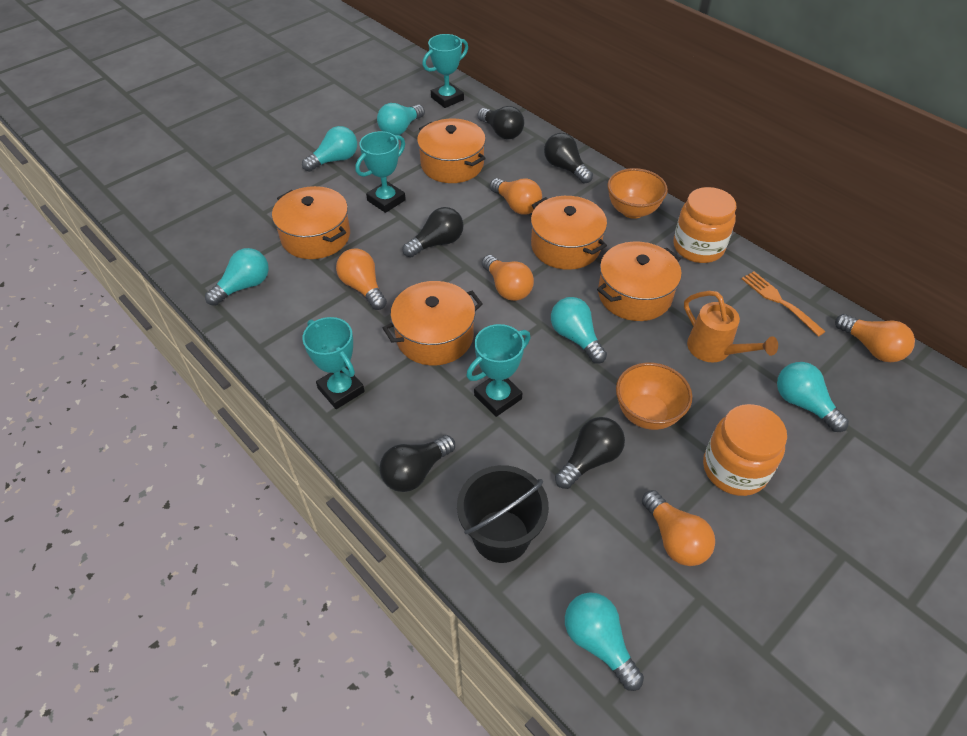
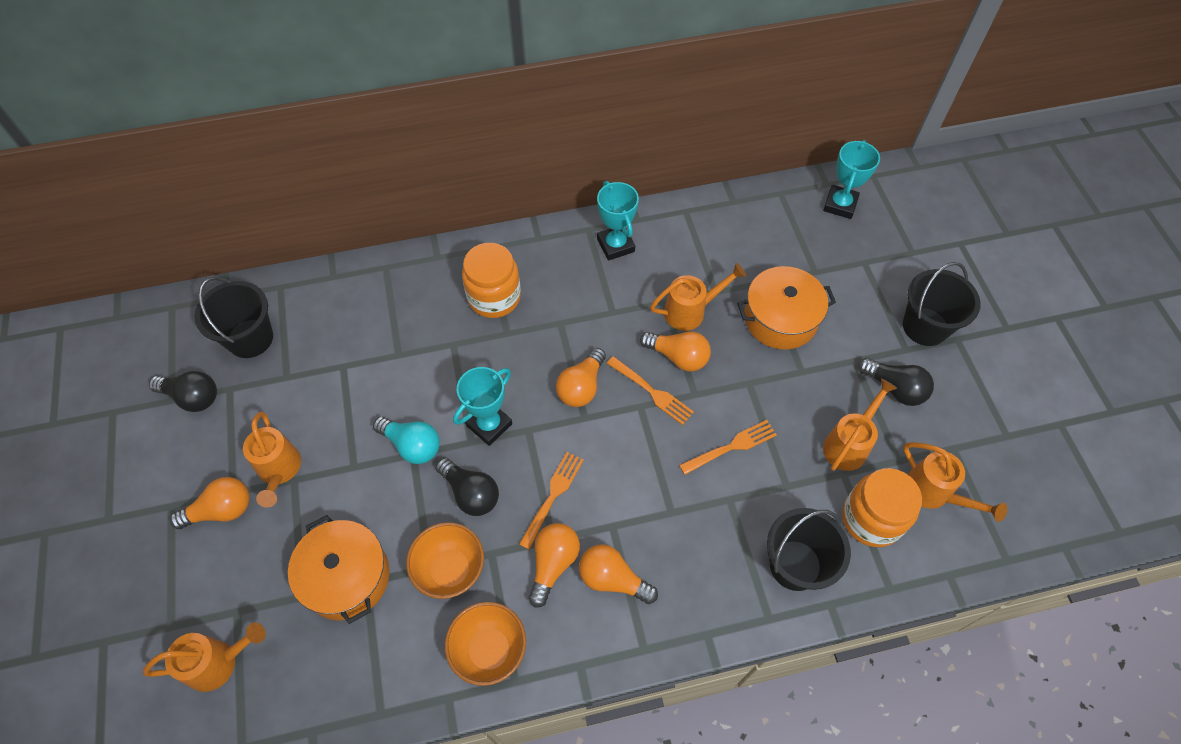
black bucket: [457,465,549,563] = 1 -> [194,277,273,358] [767,508,851,591] [903,262,980,346] = 3
black light bulb: [380,435,455,492] [403,207,463,258] [478,106,524,140] [544,133,593,183] [555,417,625,489] = 5 -> [149,371,217,412] [436,458,499,516] [858,358,934,406] = 3
orange fork: [742,271,826,337] = 1 -> [519,452,584,550] [606,356,694,425] [679,420,777,475] = 3
orange pot: [272,186,350,259] [383,281,483,366] [417,118,486,183] [531,196,607,270] [597,241,682,321] = 5 -> [288,515,390,624] [737,266,836,350] = 2
orange watering can: [684,291,778,362] = 1 -> [143,622,266,692] [243,412,301,508] [650,263,746,331] [823,379,897,471] [903,442,1007,522] = 5
turquoise light bulb: [205,248,269,306] [302,126,357,172] [377,103,425,135] [551,297,607,364] [565,592,644,691] [777,362,849,432] = 6 -> [373,417,440,464] = 1
turquoise trophy: [302,317,365,409] [355,131,406,213] [422,34,468,108] [466,324,530,417] = 4 -> [453,367,512,446] [597,181,639,260] [823,140,880,219] = 3

